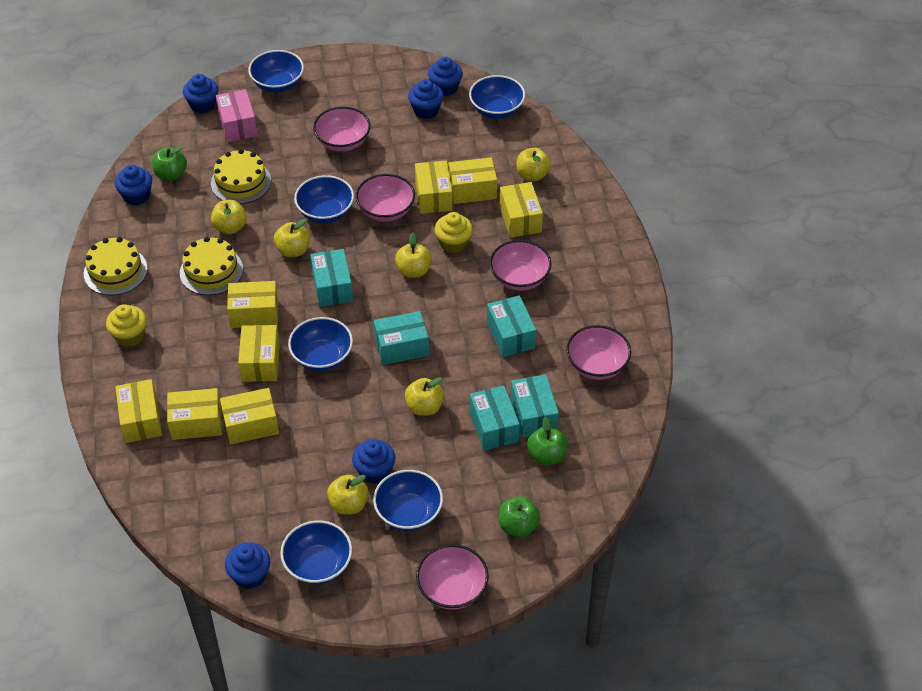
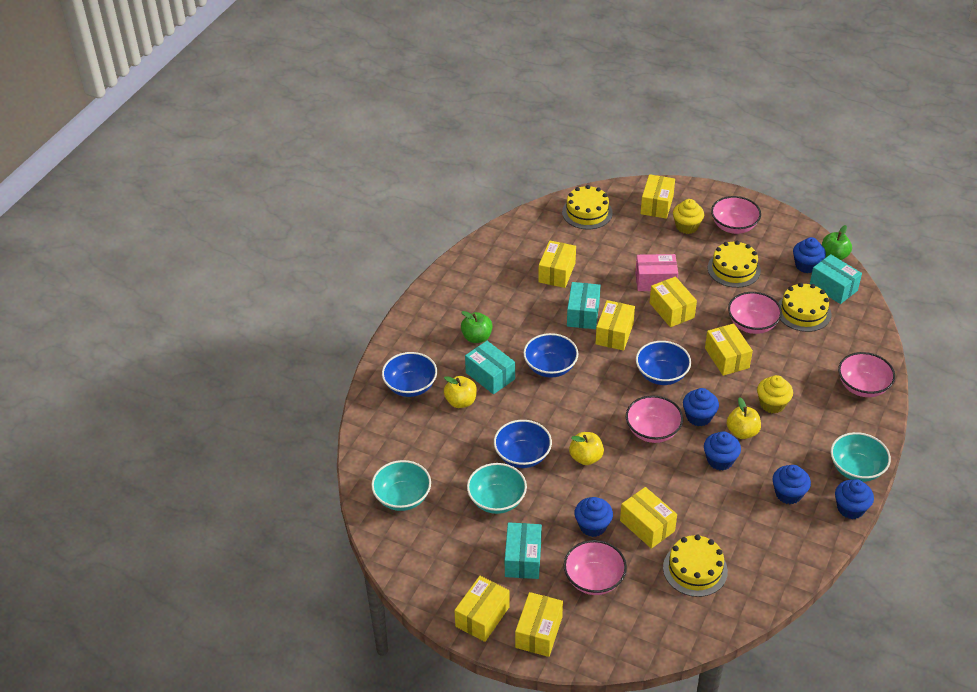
blue bowl: [248,50,304,93] [280,521,352,584] [288,317,353,371] [294,175,354,223] [373,470,443,531] [469,75,525,119] = 6 -> [382,352,437,397] [494,420,552,468] [523,333,578,378] [636,341,691,385] = 4
green apple: [152,146,187,181] [499,497,540,537] [527,416,567,465] = 3 -> [461,311,493,343] [822,225,852,260] = 2
turquoise bowl: none = 0 -> [371,460,431,511] [467,463,527,514] [831,432,891,482] = 3
turquoise box: [310,249,353,307] [374,311,429,365] [470,386,520,450] [487,295,536,357] [510,374,559,438] = 5 -> [465,341,515,394] [505,522,542,579] [567,282,601,329] [810,254,862,304] = 4
yellow apple: [211,200,247,234] [274,219,310,257] [327,475,369,514] [395,233,432,278] [405,377,444,416] [517,148,551,181] = 6 -> [444,376,477,408] [569,432,604,465] [727,397,761,439] = 3
yellow cake: [84,237,148,295] [180,237,243,295] [211,149,271,204] = 3 -> [562,185,613,229] [663,535,728,597] [707,241,761,288] [778,283,831,332] = 4

